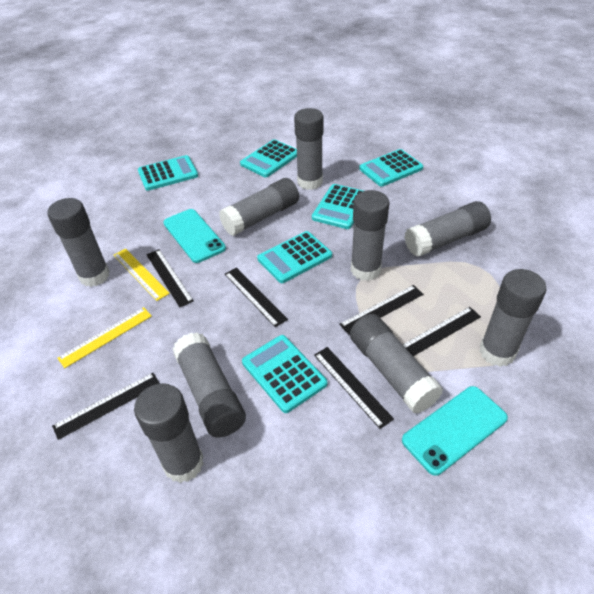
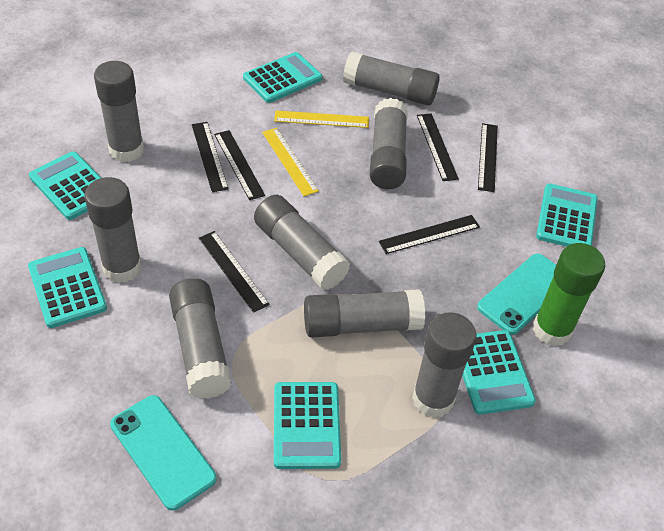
green glue stick: none = 0 -> [533,243,605,346] = 1
grey glue stick: [47,198,110,287] [134,383,204,483] [173,332,246,438] [219,178,299,236] [294,108,324,190] [350,314,443,413] [351,190,390,281] [404,201,491,257] [479,269,547,367] = 9 -> [84,177,142,283] [94,61,144,162] [169,278,232,399] [254,195,350,290] [304,289,425,338] [343,51,440,105] [369,98,408,189] [412,312,477,418] = 8

